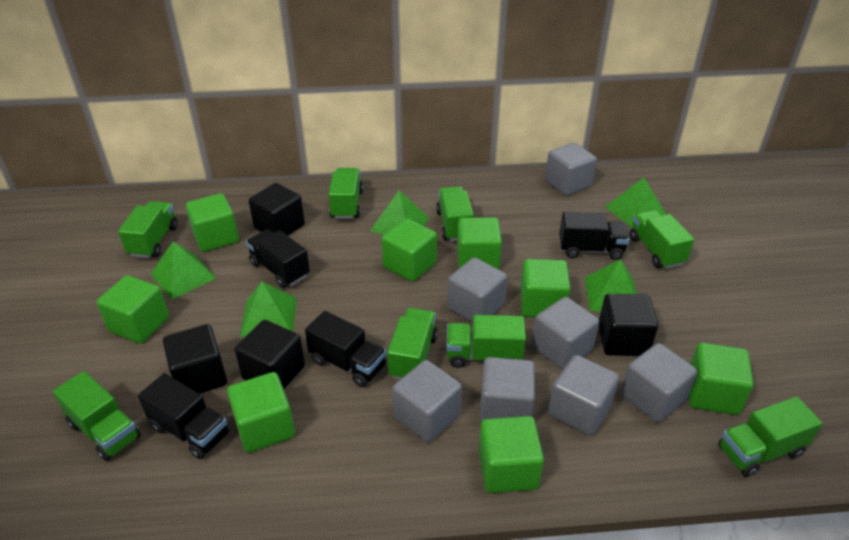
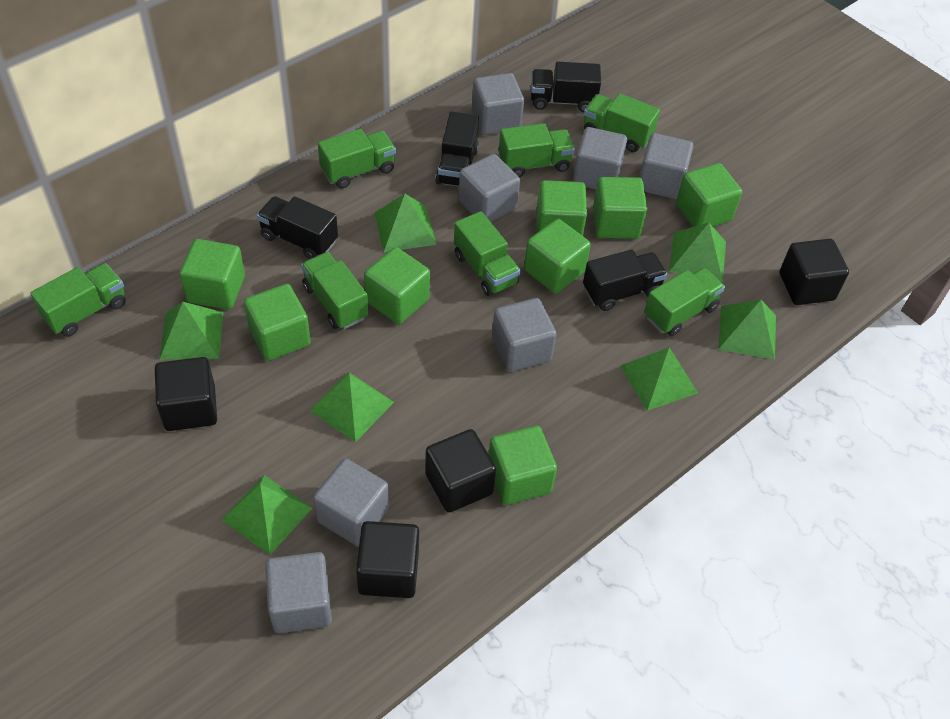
green pyramid: [151,241,216,300] [240,281,297,337] [370,190,429,235] [585,259,637,311] [605,178,666,227] = 5 -> [159,302,223,360] [221,475,312,555] [309,372,394,442] [374,194,437,252] [620,347,698,411] [669,223,726,282] [718,300,776,359] = 7
green truck: [53,371,141,461] [118,201,178,258] [329,168,363,219] [387,308,438,380] [436,186,474,241] [447,315,526,368] [630,210,694,269] [718,397,823,477] = 8 -> [30,263,126,337] [301,252,368,329] [318,128,396,189] [454,211,521,296] [499,123,575,178] [584,93,660,152] [644,267,725,336] = 7

